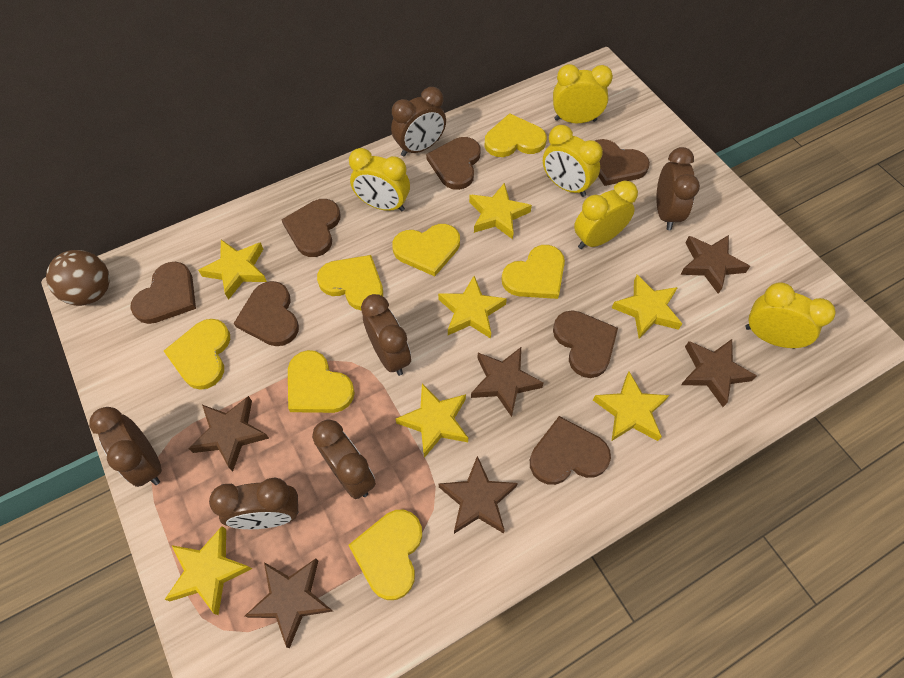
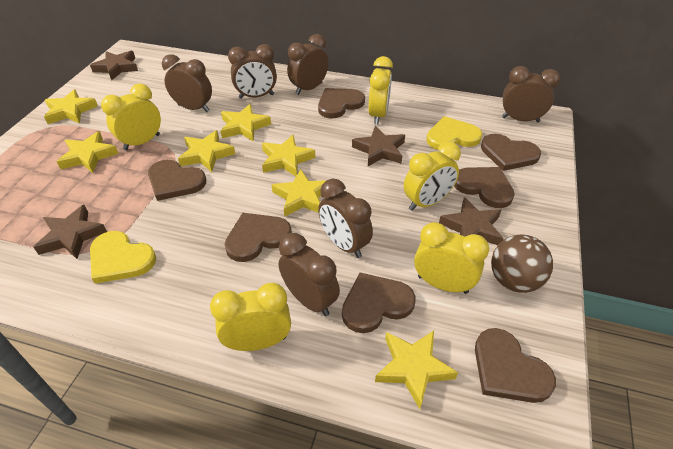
brown star: [188,396,269,472] [245,559,333,648] [439,456,518,534] [471,347,544,417] [680,235,750,294] [681,339,757,407] = 6 -> [34,205,107,259] [90,51,138,80] [352,126,405,166] [439,197,504,245] = 4
yellow heart: [164,319,230,390] [288,350,355,413] [317,255,383,311] [348,509,422,600] [392,224,460,276] [484,113,547,157] [501,245,565,299] = 7 -> [90,231,156,284] [426,116,482,150] = 2

